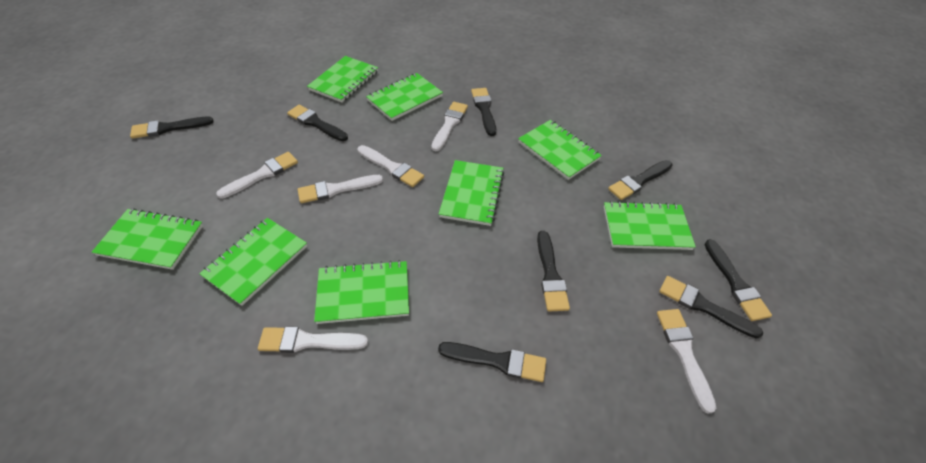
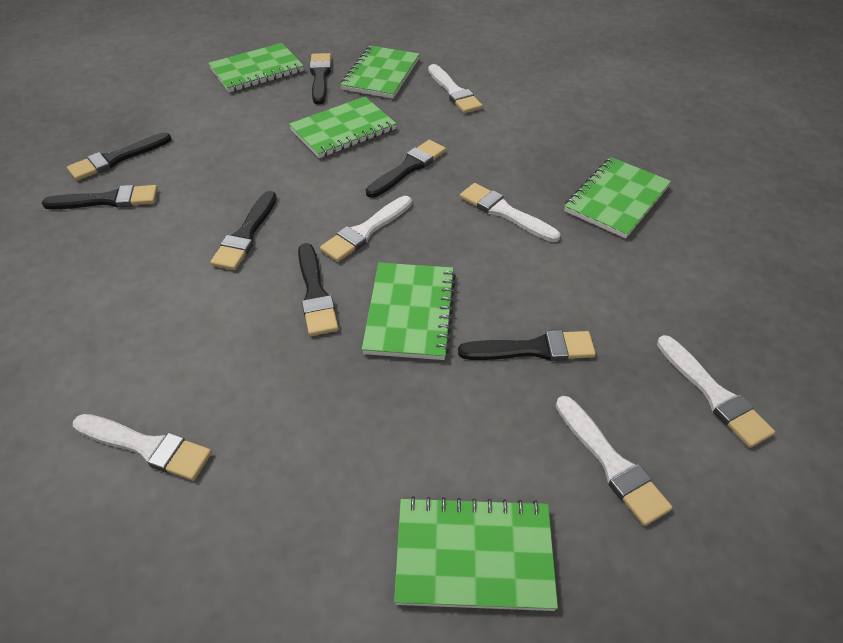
black brush: [130,117,214,139] [287,105,348,141] [438,342,546,382] [471,88,496,136] [537,231,570,311] [608,160,672,200] [659,276,764,339] [704,239,772,321] = 8 -> [42,185,158,209] [67,133,172,181] [210,191,277,270] [298,243,339,336] [309,53,331,105] [366,140,446,198] [458,330,596,361] = 7
green notebook: [92,208,203,270] [199,218,307,306] [307,56,378,103] [314,260,409,324] [366,73,443,121] [439,160,504,226] [518,120,602,180] [604,201,696,250] = 8 -> [208,43,304,92] [289,97,396,158] [340,45,420,99] [362,263,456,360] [394,496,558,611] [564,157,671,239] = 6

